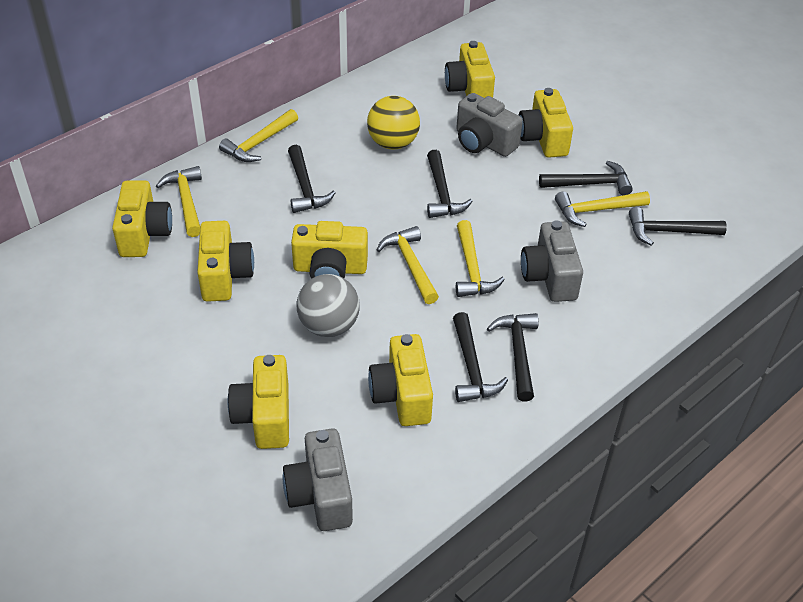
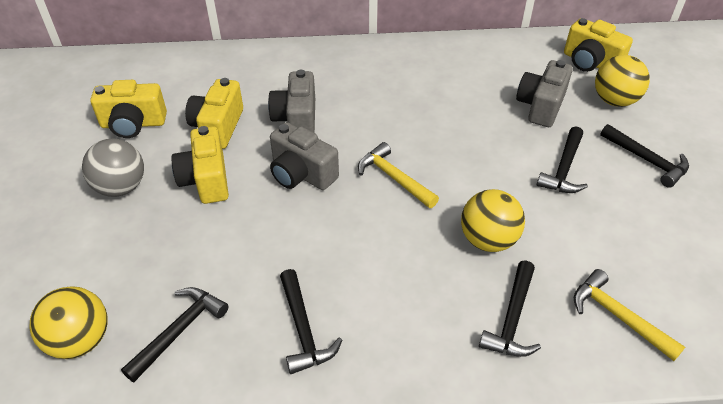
black hammer: [288,145,336,213] [427,150,473,218] [453,312,508,402] [487,313,539,401] [539,161,633,195] [629,207,727,246] = 6 -> [121,287,228,382] [280,269,342,374] [479,260,541,357] [537,127,588,193] [600,124,689,188] = 5
yellow ball: [367,96,420,149] = 1 -> [30,286,108,359] [461,189,525,252] [595,55,650,107] = 3
yellow camera: [112,180,172,257] [197,221,254,302] [228,355,289,449] [291,221,368,279] [368,334,433,426] [445,41,495,98] [518,88,573,158] = 7 -> [90,80,167,138] [171,126,229,204] [185,78,243,149] [564,18,633,72] = 4
yellow hammer: [156,166,202,237] [219,109,298,162] [377,226,439,304] [456,220,505,297] [555,191,650,227] = 5 -> [358,142,439,208] [574,269,685,361] = 2

